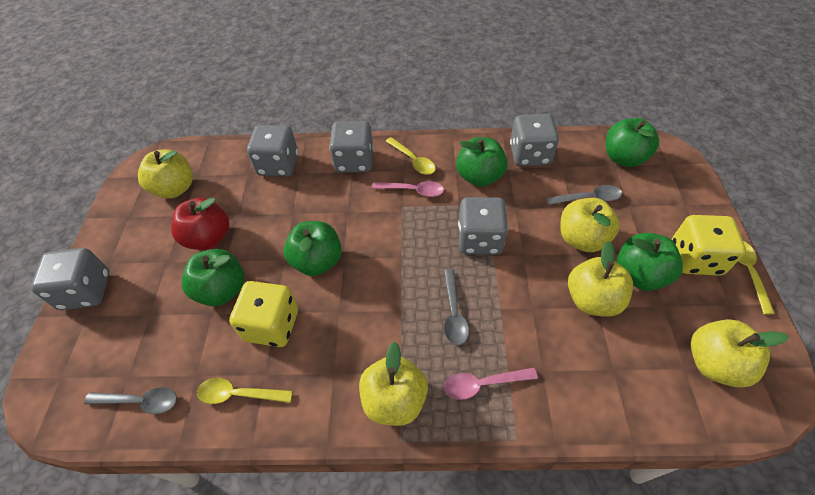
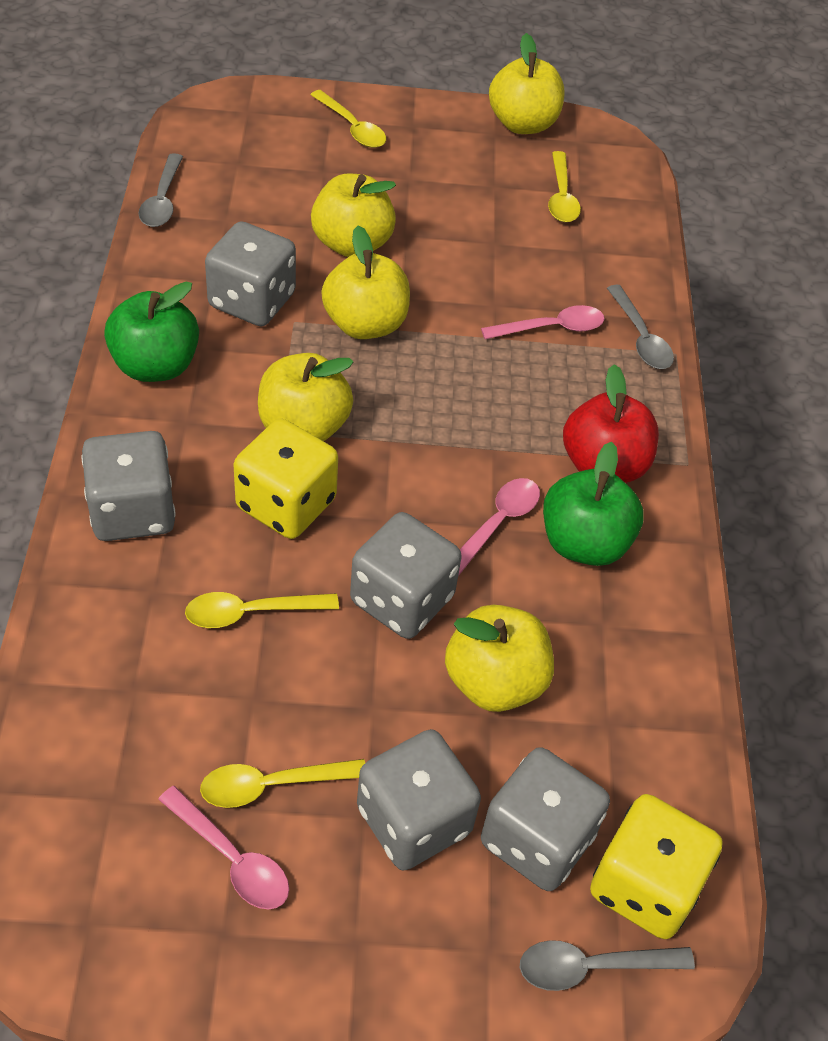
green apple: [181,249,244,307] [284,221,342,276] [456,137,508,187] [606,118,659,167] [617,233,683,291] = 5 -> [104,282,199,382] [543,442,644,566] = 2
pink spoon: [372,181,444,197] [444,368,538,400] = 2 -> [158,786,289,909] [458,478,540,576] [481,305,605,339] = 3
yellow spoon: [197,378,293,404] [386,137,436,175] [738,241,775,315] = 3 -> [185,592,339,628] [200,759,365,808] [311,90,386,148] [548,151,581,222] = 4

